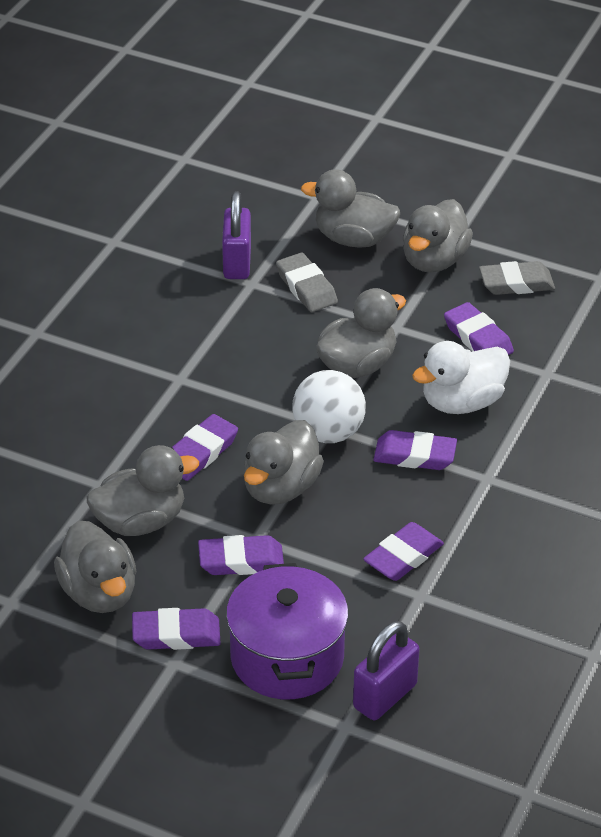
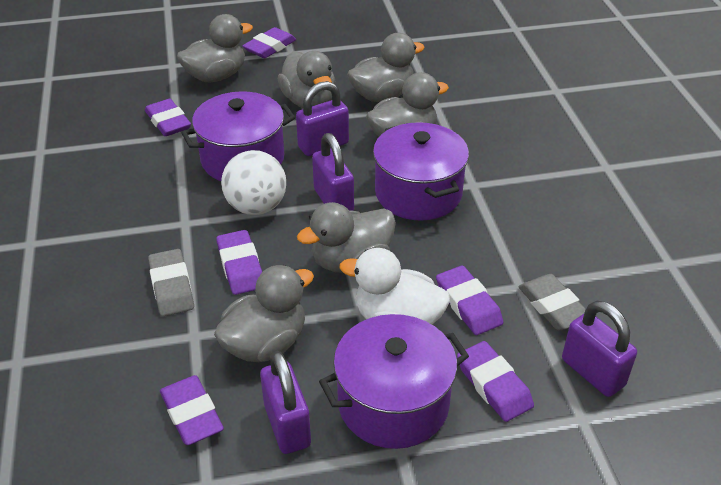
purple padlock: [222,191,251,279] [353,621,420,720] = 2 -> [260,351,311,454] [296,81,349,156] [312,133,354,211] [562,301,637,397] = 4
purple pot: [226,563,349,699] = 1 -> [181,91,295,181] [319,314,469,449] [373,122,469,221] = 3

